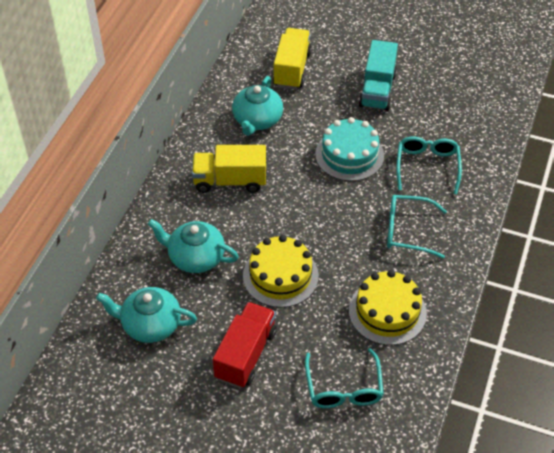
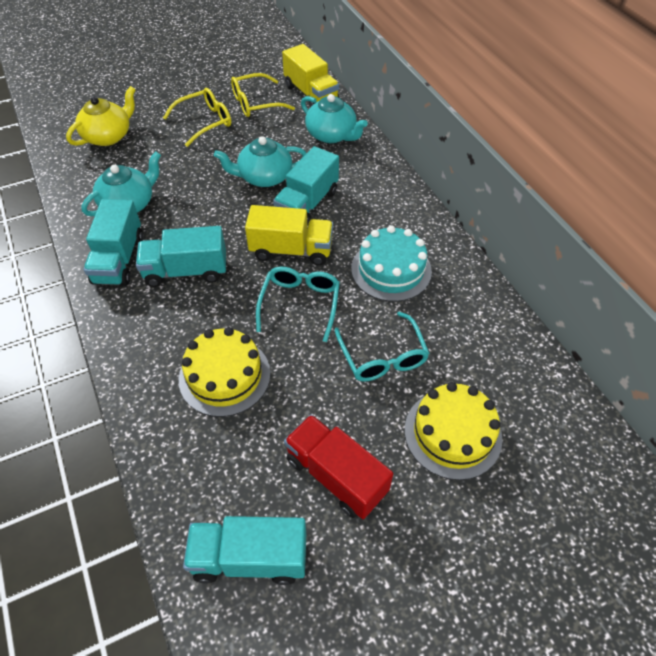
turquoise glasses: [305,348,384,408] [387,195,447,259] [396,136,462,194] = 3 -> [256,267,340,342] [334,311,430,381] = 2
turquoise truck: [359,40,398,111] = 1 -> [83,199,143,286] [136,226,226,287] [183,516,306,585] [273,146,339,226] = 4
yellow glasses: none = 0 -> [163,88,231,147] [231,73,295,117] = 2
yellow teapot: none = 0 -> [66,86,136,146] = 1

